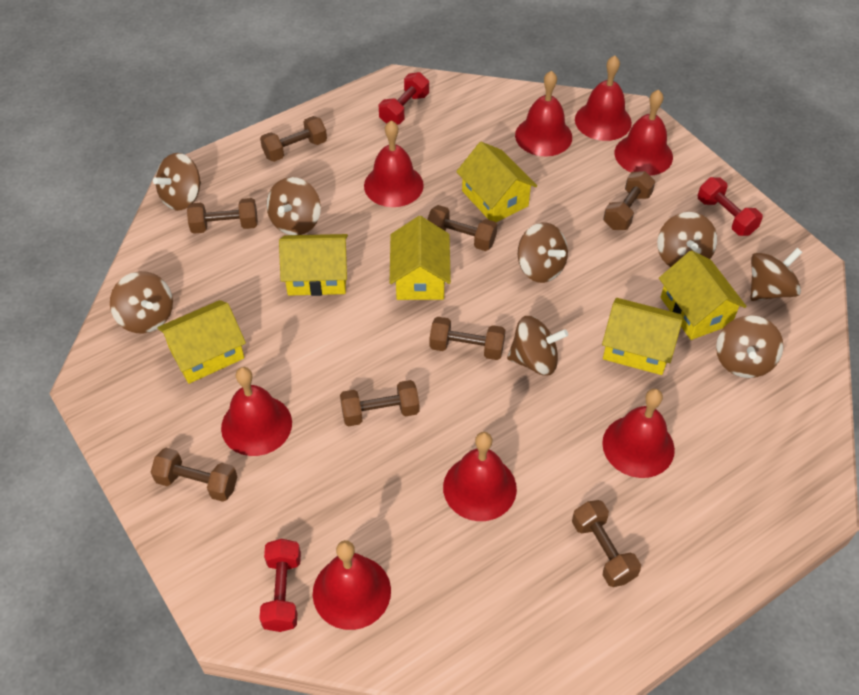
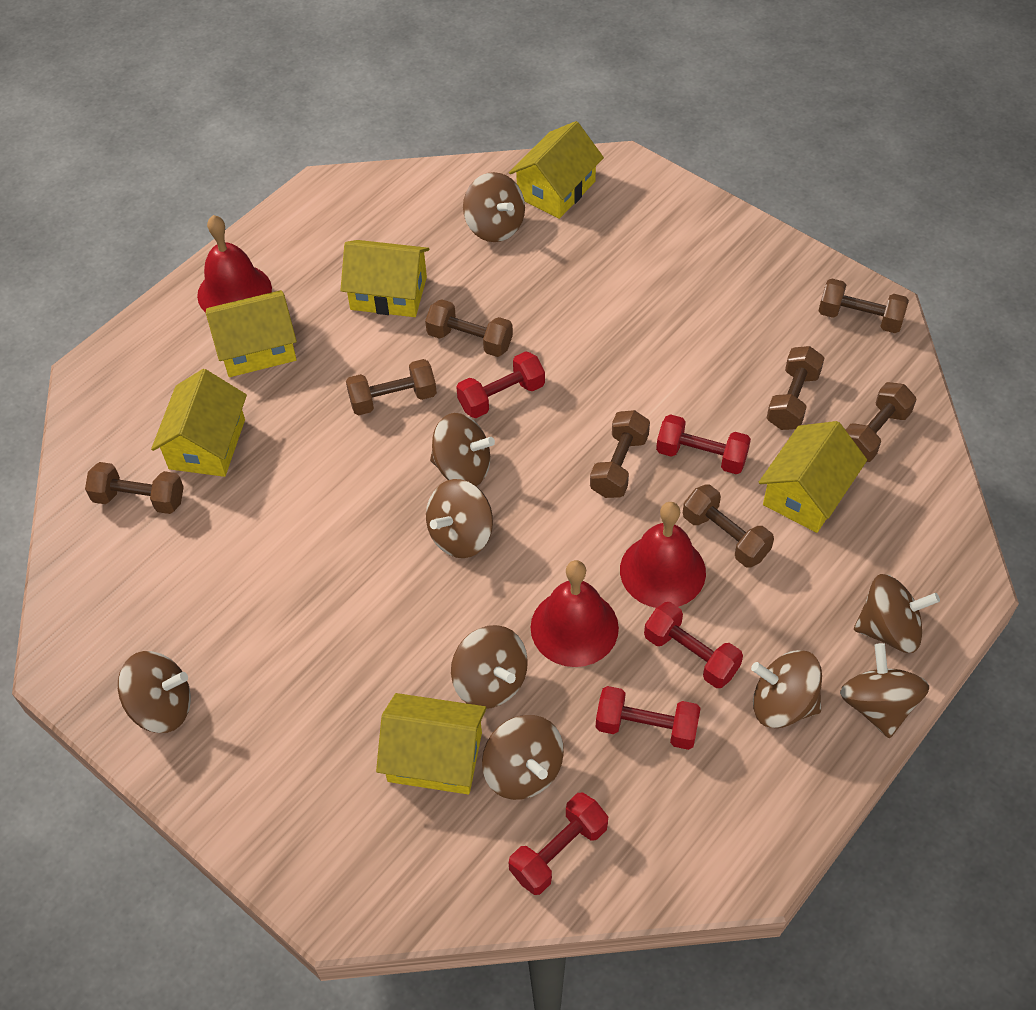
brown spinning top: [110,271,173,334] [153,153,201,211] [266,177,321,235] [507,316,568,376] [518,222,568,283] [657,212,717,267] [716,315,783,378] [750,248,802,301] = 8 -> [118,651,191,733] [426,479,493,558] [430,413,495,486] [451,625,528,709] [463,172,525,242] [482,715,564,800] [751,650,822,728] [840,643,929,738] [854,574,940,653] = 9
red bell: [221,367,292,456] [313,540,391,630] [364,121,424,207] [443,432,517,521] [515,71,572,157] [575,55,632,141] [602,389,675,478] [615,90,673,176] = 8 -> [197,215,272,313] [531,560,619,667] [620,502,706,608] = 3
red dumbbell: [259,539,301,632] [379,72,429,125] [698,177,763,236] = 3 -> [456,351,545,418] [509,793,608,895] [596,686,701,750] [644,602,743,688] [656,414,751,474] = 5

